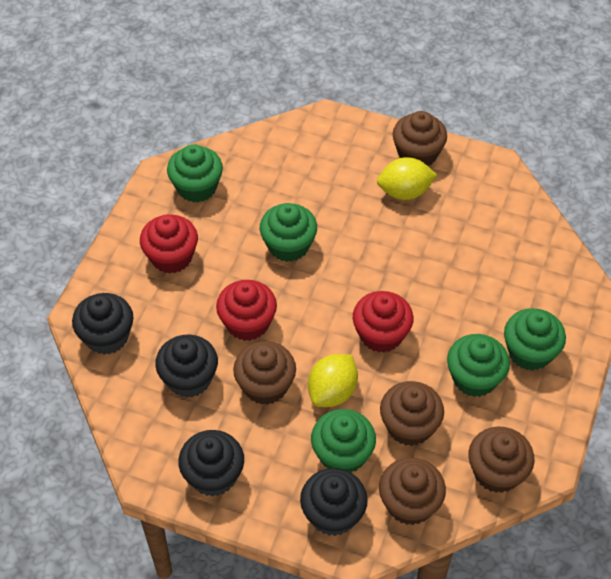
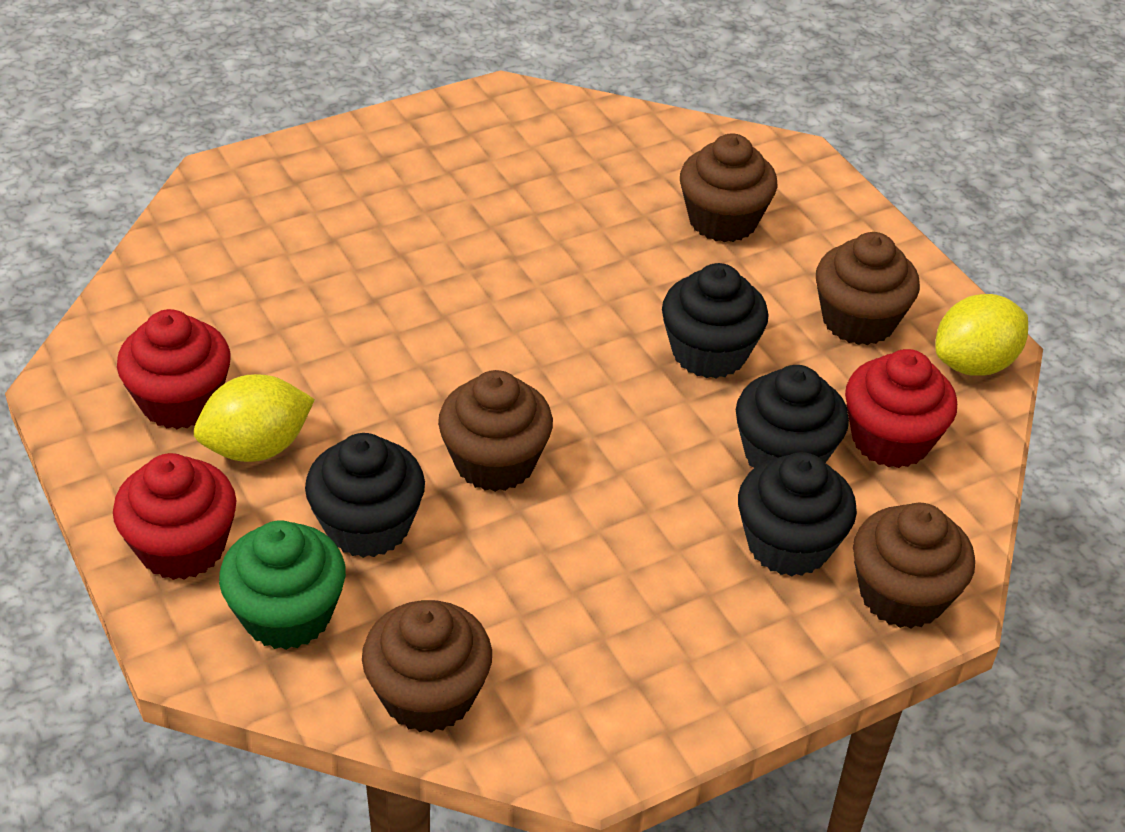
green cupcake: [167,144,223,202] [260,203,317,262] [311,409,376,473] [447,334,510,397] [504,308,566,371] = 5 -> [219,520,346,650] = 1

